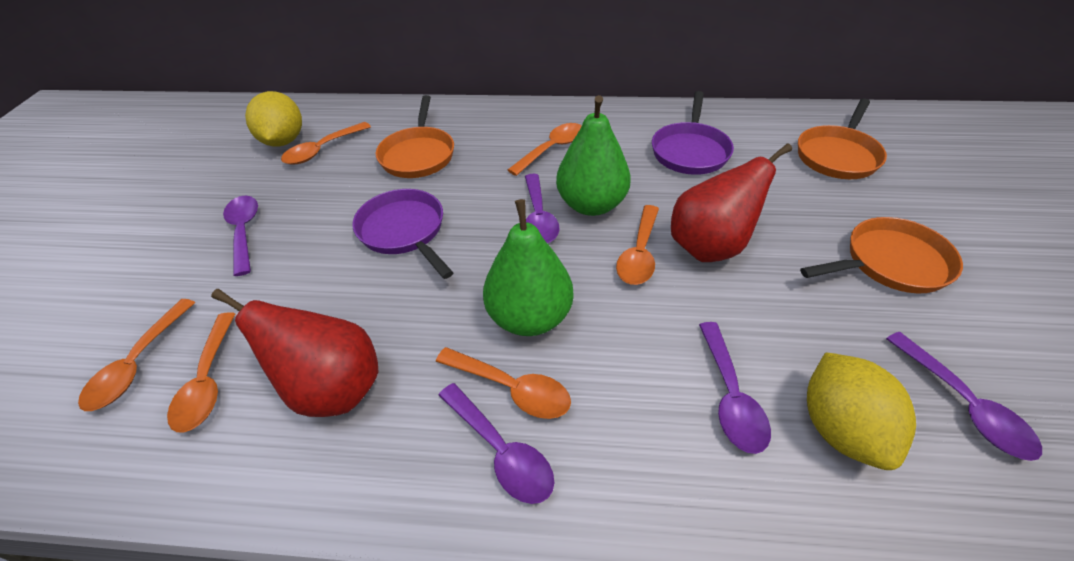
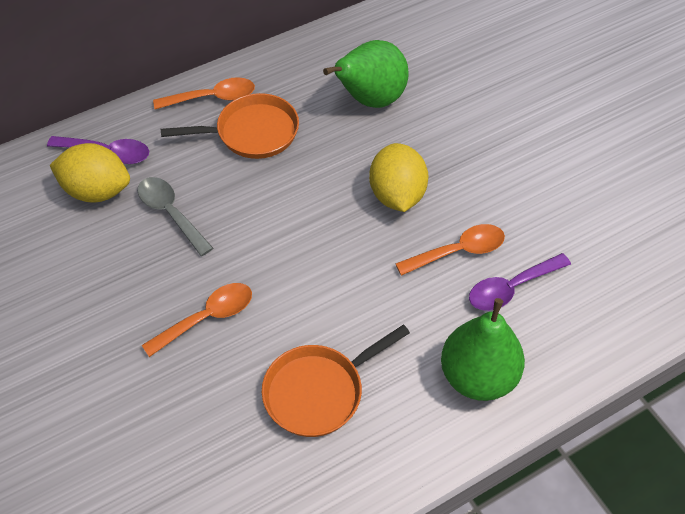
grey spoon: none = 0 -> [138,177,213,256] = 1
orange pan: [376,95,454,178] [798,98,887,179] [800,217,963,293] = 3 -> [161,93,299,159] [262,325,410,437] = 2
orange spoon: [78,299,195,411] [167,312,235,433] [281,122,371,165] [436,347,571,419] [508,123,581,176] [616,205,659,285] = 6 -> [142,283,252,357] [153,77,255,109] [395,224,505,276] = 3
purple pan: [352,189,454,279] [652,91,734,175] = 2 -> none = 0
purple spoon: [223,195,258,276] [438,383,554,504] [525,174,559,243] [699,322,771,454] [886,332,1042,461] = 5 -> [47,136,149,164] [469,253,571,311] = 2
red pear: [211,289,378,417] [671,143,792,262] = 2 -> none = 0

